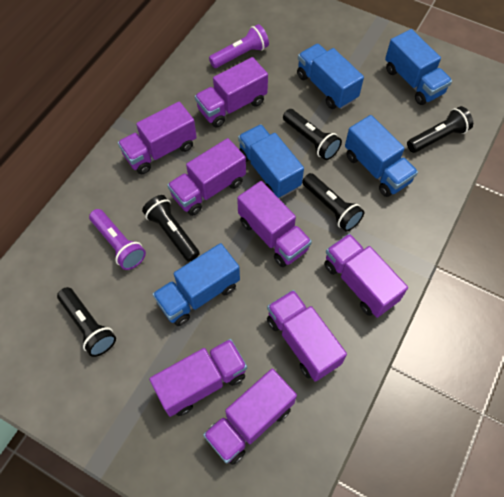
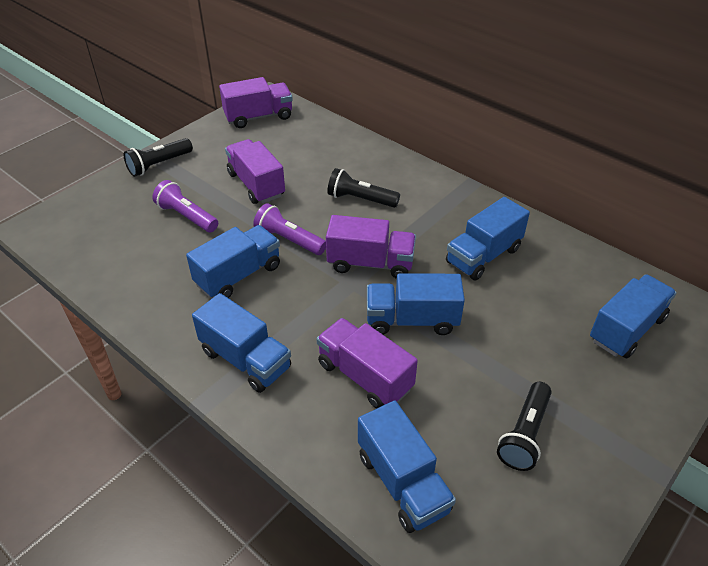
black flashlight: [57,287,116,357] [142,195,200,262] [283,109,342,160] [302,173,365,231] [407,106,473,153] = 5 -> [124,138,193,177] [327,168,400,208] [497,382,552,471] = 3
blue truck: [152,243,240,326] [238,124,304,198] [297,44,364,109] [345,115,418,197] [385,29,452,105] = 5 -> [186,225,280,298] [192,293,291,393] [358,401,456,533] [367,273,465,335] [446,197,530,280] [590,275,677,358] = 6
purple truck: [118,102,197,174] [149,339,247,417] [167,138,246,216] [195,57,268,127] [203,369,297,465] [237,181,312,267] [267,290,347,382] [324,234,408,318] = 8 -> [219,77,293,128] [225,139,285,204] [316,318,418,409] [326,215,416,279] = 4

